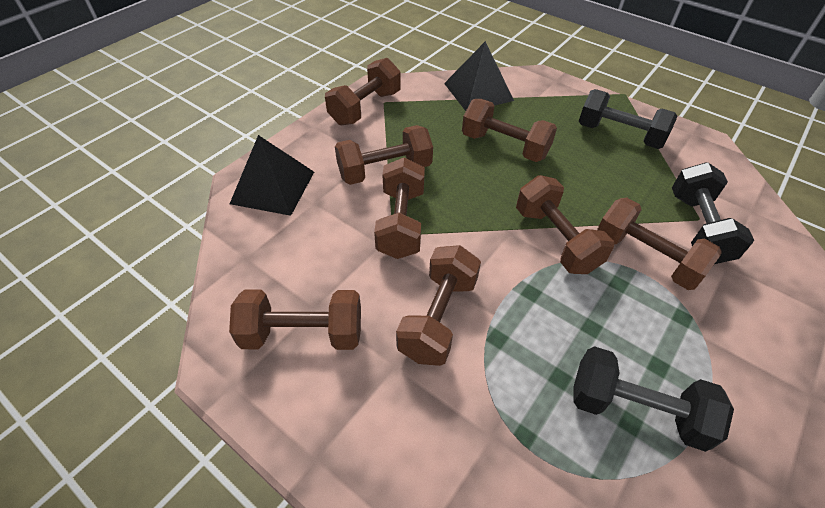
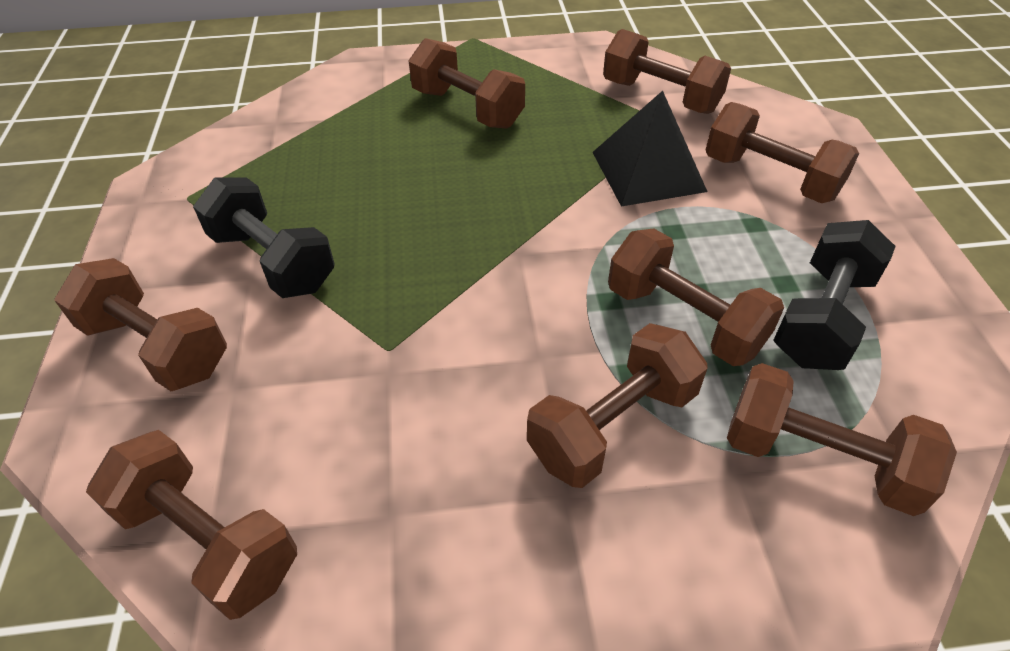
black dumbbell: [574,346,734,452] [579,89,678,149] [672,162,754,264] = 3 -> [193,177,335,298] [773,220,896,370] = 2
black pyramid: [230,135,314,216] [444,41,514,111] = 2 -> [592,91,708,207] = 1

